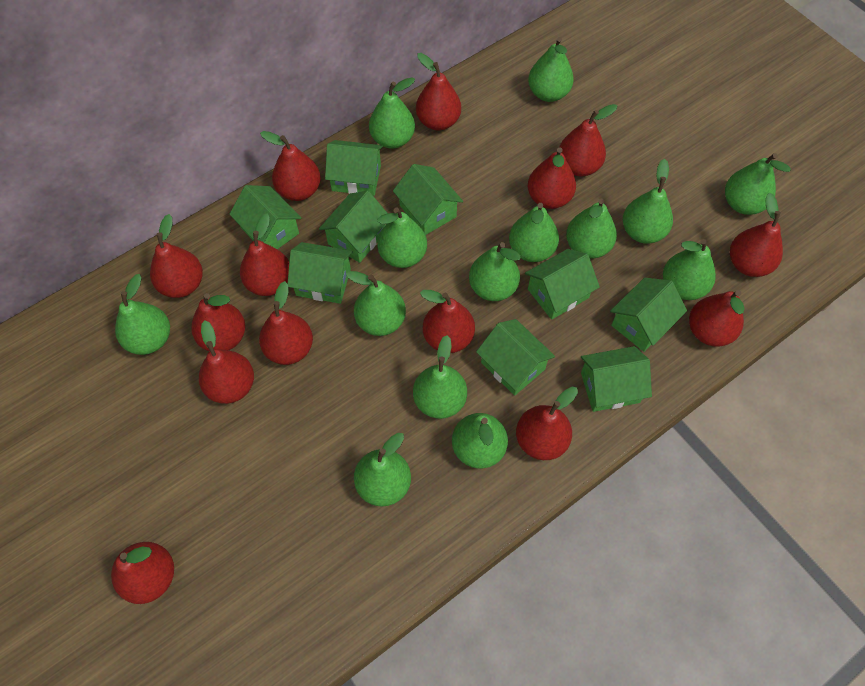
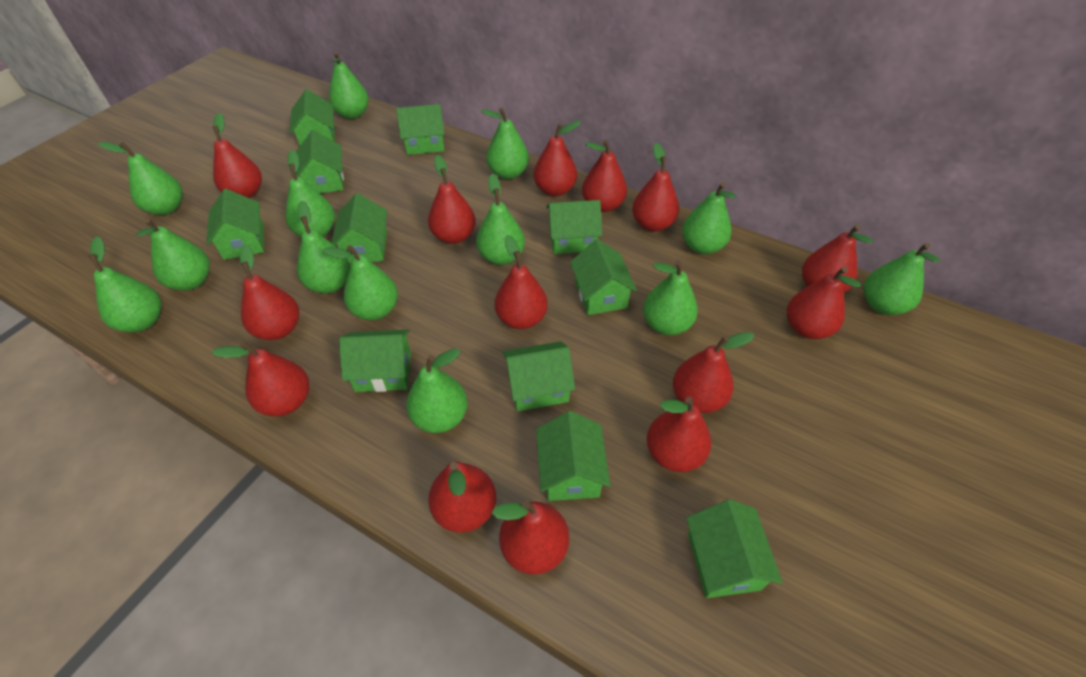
green house: [229,185,301,249] [288,242,353,304] [319,191,387,263] [325,140,383,196] [393,164,463,235] [476,319,555,396] [525,249,600,320] [581,346,652,412] [610,278,687,352] = 9 -> [206,189,264,260] [289,89,335,146] [295,130,344,193] [332,193,387,263] [339,329,411,392] [396,104,445,155] [503,341,575,411] [536,411,610,501] [546,200,602,254] [570,239,637,315] [686,499,782,598] = 11
green pear: [115,274,170,355] [346,271,406,336] [354,433,411,507] [369,77,415,148] [377,207,427,268] [413,335,467,419] [452,413,508,468] [469,242,521,301] [509,203,559,262] [528,37,574,102] [566,198,617,259] [623,159,673,244] [663,239,716,300] [725,153,791,215] = 14 -> [89,236,161,332] [98,142,183,215] [136,218,210,291] [285,150,335,237] [297,201,350,294] [322,245,398,320] [329,51,369,119] [406,348,468,433] [476,174,525,265] [481,108,529,179] [643,260,698,335] [682,182,736,254] [864,243,941,315] = 13

